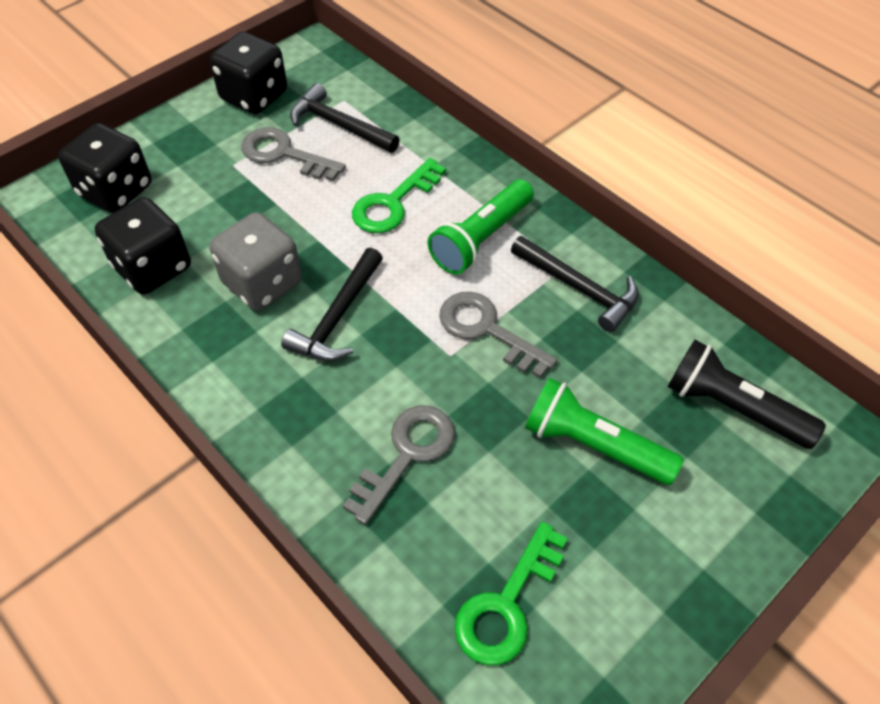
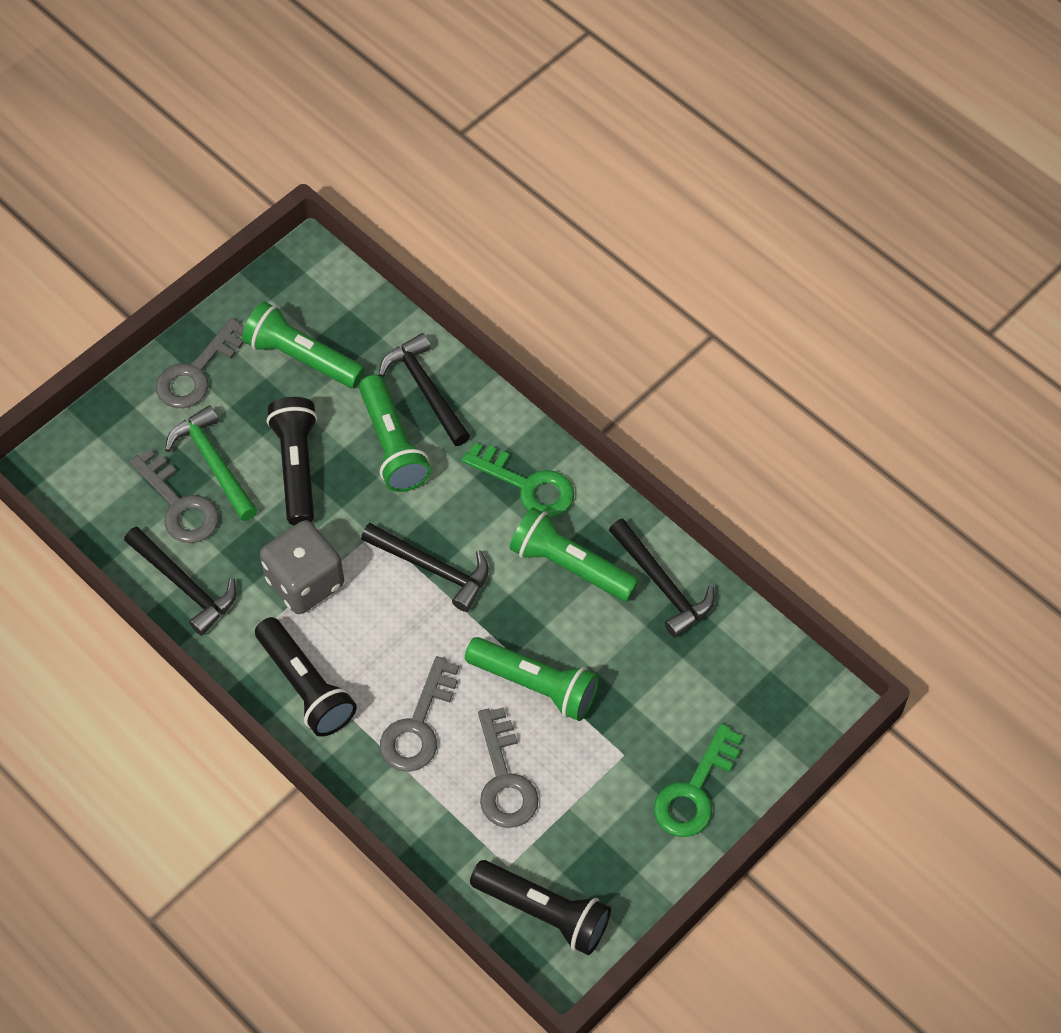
black dice: [58,123,152,213] [95,197,191,295] [209,32,287,114] = 3 -> none = 0
black flashlight: [668,340,826,449] = 1 -> [255,617,357,737] [267,397,318,525] [470,860,611,955] = 3
black hammer: [281,248,383,361] [290,83,400,153] [511,236,639,332] = 3 -> [124,526,236,636] [361,523,489,612] [379,333,470,446] [609,519,714,638] = 4
green flashlight: [428,179,534,275] [525,378,684,485] = 2 -> [242,302,365,388] [359,375,431,492] [465,637,599,721] [509,507,639,602] = 4
green hammer: none = 0 -> [165,405,258,521] = 1
grey key: [241,127,346,181] [343,406,455,525] [439,292,557,378] = 3 -> [129,449,219,543] [156,318,244,408] [380,656,459,772] [478,707,538,828] = 4

